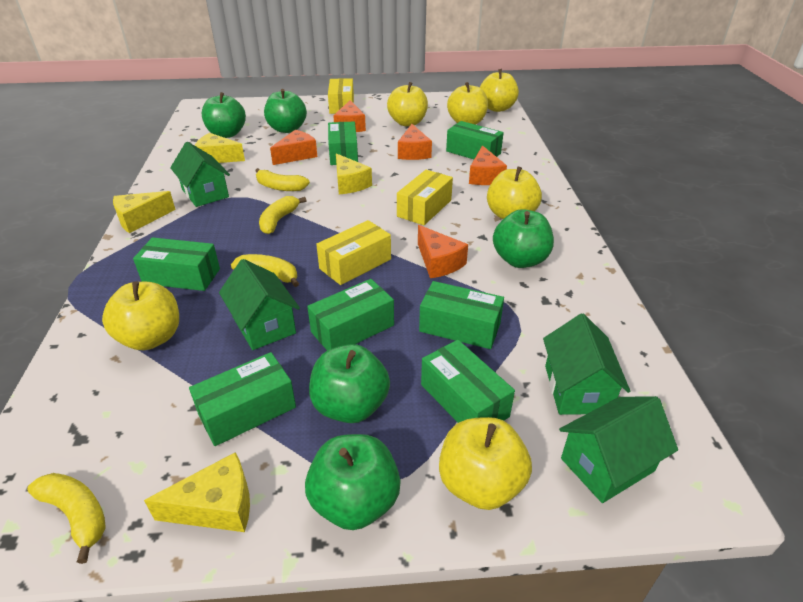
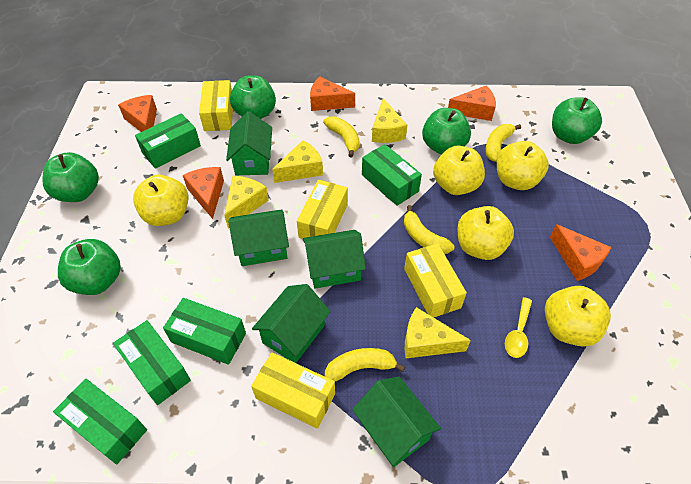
green box: [133,237,220,291] [189,352,296,446] [307,279,394,351] [328,121,358,165] [419,281,504,349] [421,340,515,423] [446,121,504,159] = 7 -> [53,379,147,465] [113,320,191,405] [135,113,201,169] [163,298,246,365] [362,144,422,206] = 5
green house: [170,142,230,207] [219,259,300,350] [543,314,630,415] [559,396,678,503] = 4 -> [226,111,272,175] [228,209,289,266] [252,284,331,363] [303,230,366,289] [352,377,441,467] = 5
yellow apple: [102,281,179,350] [387,82,428,126] [439,417,532,510] [447,82,488,125] [480,69,519,112] [487,166,542,219] = 6 -> [133,175,189,226] [433,146,485,195] [457,206,514,260] [496,141,549,190] [545,286,611,347] = 5
yellow box: [316,220,391,285] [328,78,354,114] [397,170,453,225] = 3 -> [199,80,233,131] [251,352,335,429] [297,180,348,239] [404,243,467,318] = 4
yellow spoon: none = 0 -> [505,297,532,358] = 1

